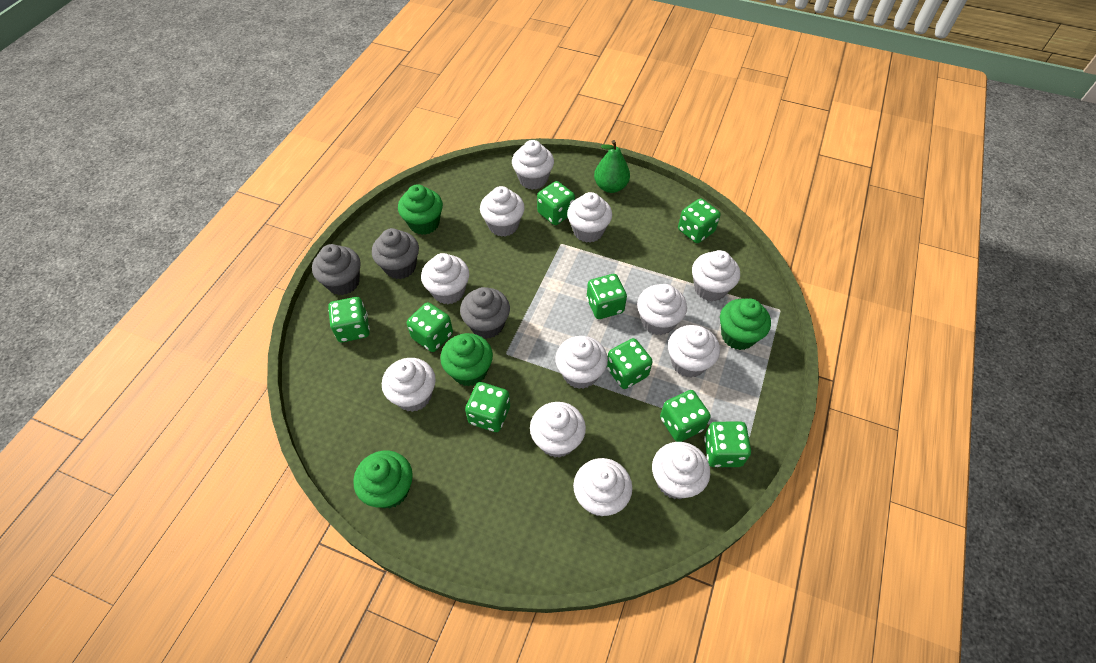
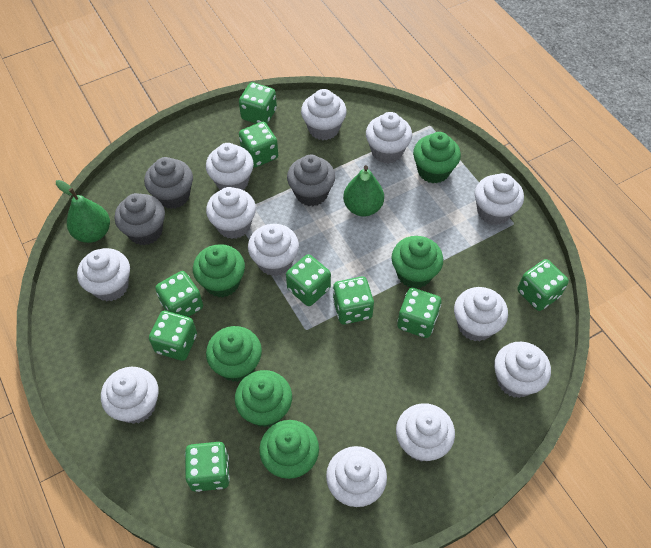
green cupcake: [353,450,413,509] [398,184,443,235] [440,333,493,387] [720,298,771,350] = 4 -> [193,244,245,297] [206,326,262,382] [235,370,292,428] [259,420,319,479] [392,236,443,289] [413,132,461,184] = 6
green pear: [594,140,630,193] = 1 -> [56,180,110,243] [343,165,384,216] = 2

